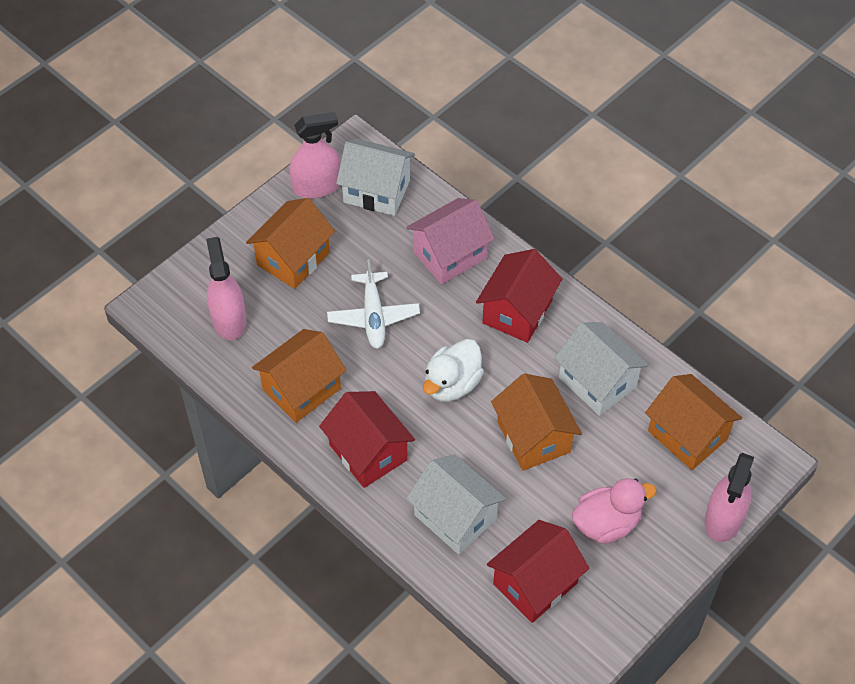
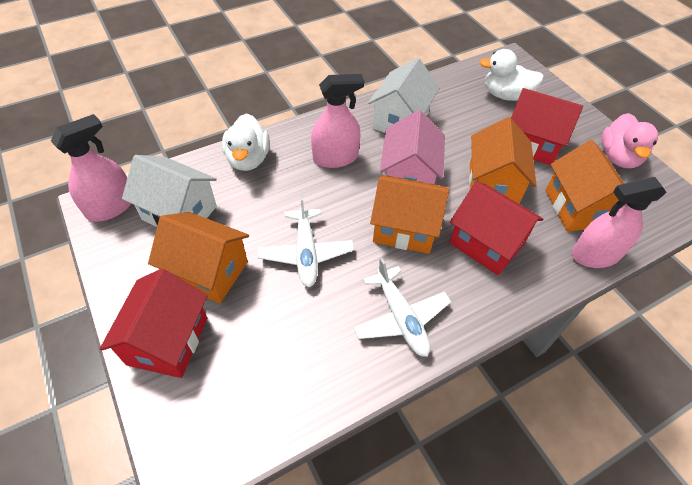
white duck: [423,339,484,402] = 1 -> [222,113,270,171] [479,49,544,101] = 2
white house: [336,139,415,216] [406,454,506,555] [554,322,649,416] = 3 -> [122,155,217,227] [368,58,440,133] = 2
white plane: [327,259,420,349] = 1 -> [258,195,354,287] [353,258,451,357] = 2

